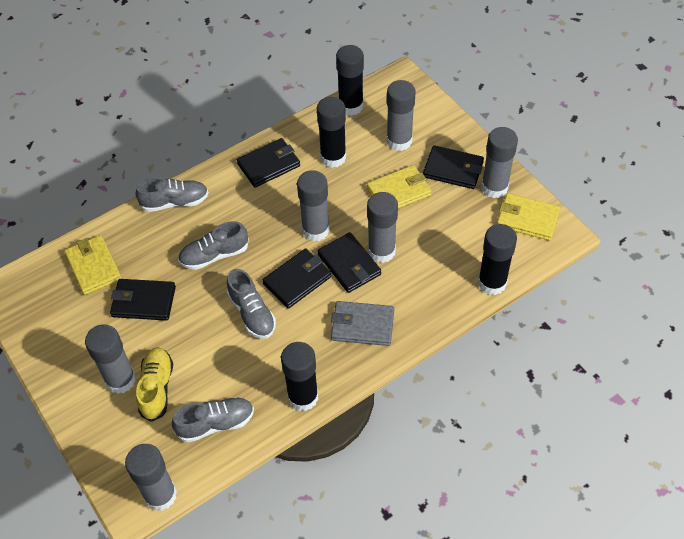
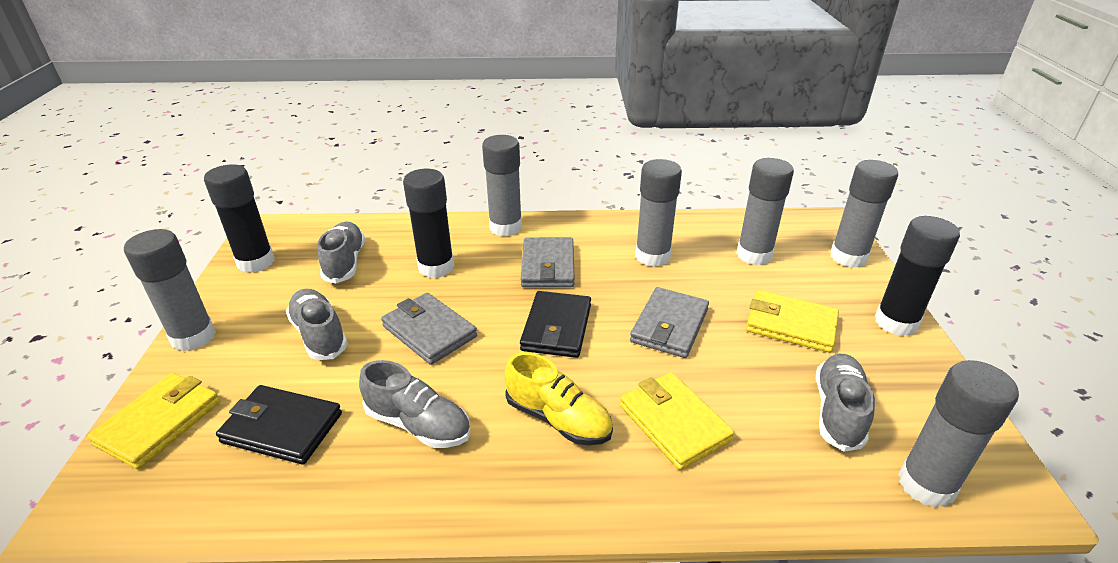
black glue stick: [281,342,318,411] [317,97,346,168] [336,45,364,116] [478,224,517,295] = 4 -> [204,164,275,273] [403,169,454,278] [875,216,960,336] = 3
black wallet: [110,279,176,321] [237,138,300,188] [262,248,332,309] [318,232,381,293] [423,145,484,189] = 5 -> [216,385,342,464] [520,291,591,358] = 2
grey wallet: [331,301,394,346] = 1 -> [381,293,477,365] [521,237,575,287] [630,287,709,358] = 3

